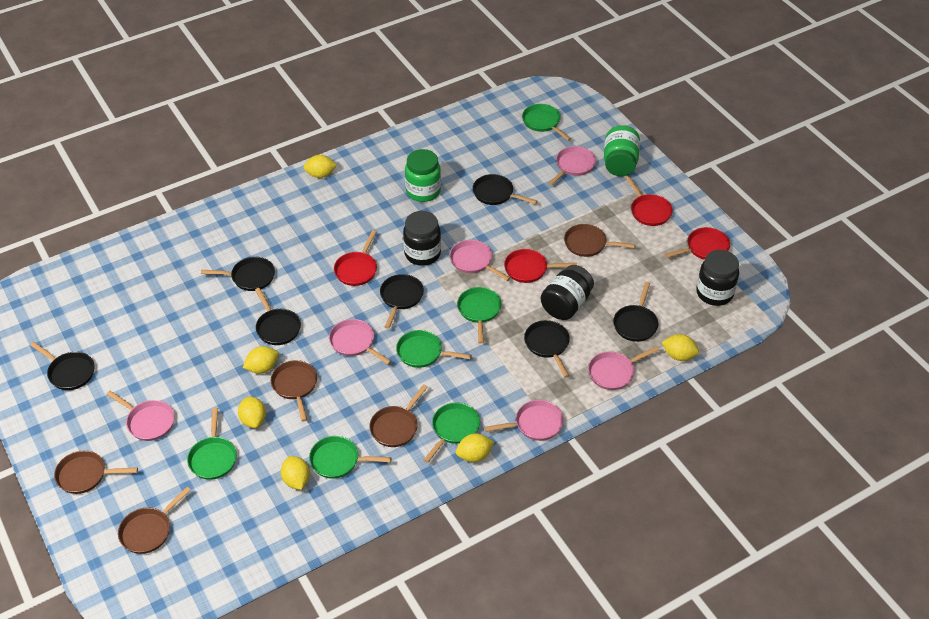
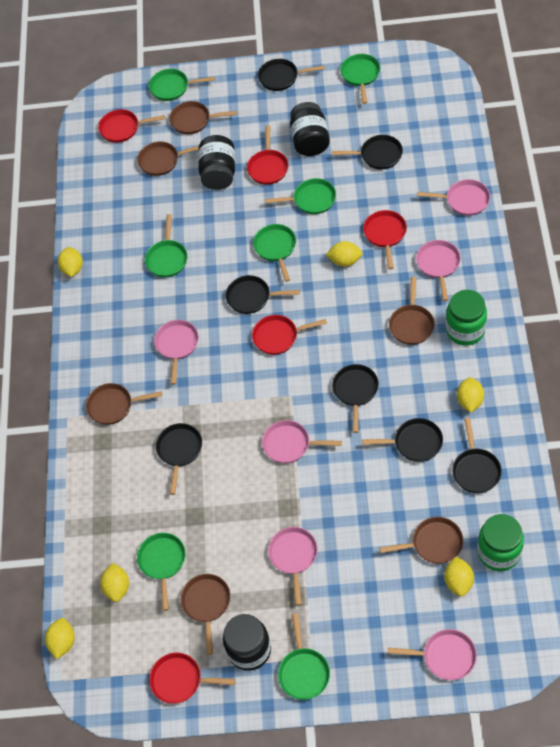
brown pan: [54,450,138,494] [118,487,191,554] [270,360,317,421] [369,384,428,447] [564,224,636,257] = 5 -> [86,383,162,425] [137,142,199,176] [169,101,237,134] [181,574,231,655] [380,517,463,564] [389,277,435,345] = 6
green pan: [187,408,237,480] [309,436,391,479] [396,330,472,368] [424,402,480,463] [457,287,501,344] [522,104,571,141] = 6 -> [137,533,186,611] [145,214,188,277] [149,69,215,101] [253,224,296,282] [265,178,336,214] [278,614,330,700] [340,54,380,104] = 7
red pan: [334,230,377,286] [504,249,577,283] [625,176,673,226] [665,227,730,260] = 4 -> [98,109,165,143] [149,653,236,704] [247,125,288,185] [252,315,327,355] [363,210,407,269] = 5

